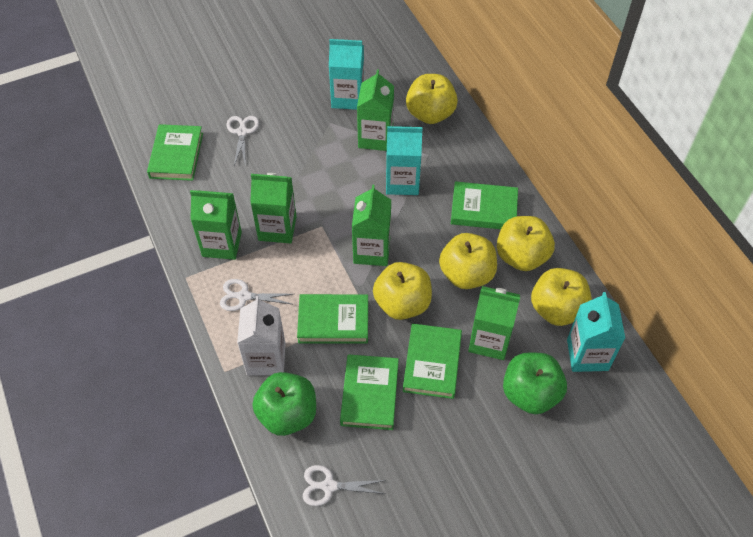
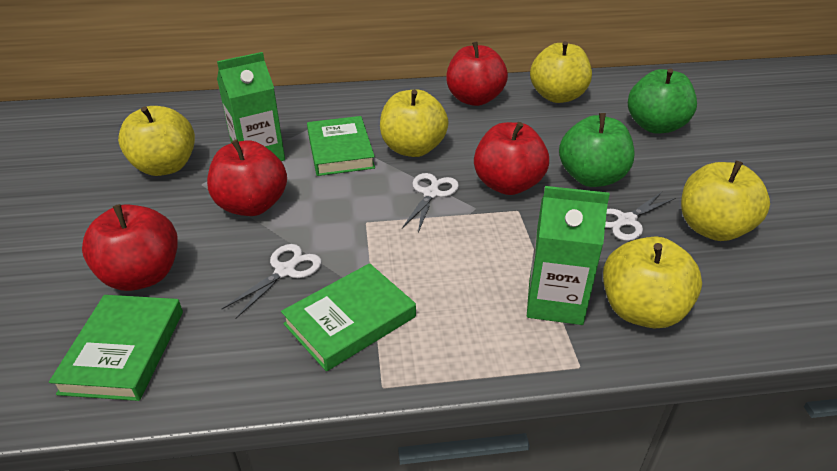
green book: [147,124,203,181] [297,294,368,344] [340,354,399,430] [403,323,462,399] [451,181,518,229] = 5 -> [49,295,183,401] [281,263,416,371] [307,116,375,176] = 3
green carton: [190,190,242,260] [250,173,297,243] [352,185,391,266] [357,69,394,151] [468,286,520,360] = 5 -> [217,52,285,161] [527,186,610,325] = 2
red apple: none = 0 -> [82,204,178,291] [207,140,287,216] [446,41,508,106] [474,122,549,195] = 4
turquoise carton: [329,39,364,110] [386,125,423,195] [567,292,625,372] = 3 -> none = 0
white carton: [237,296,286,375] = 1 -> none = 0

